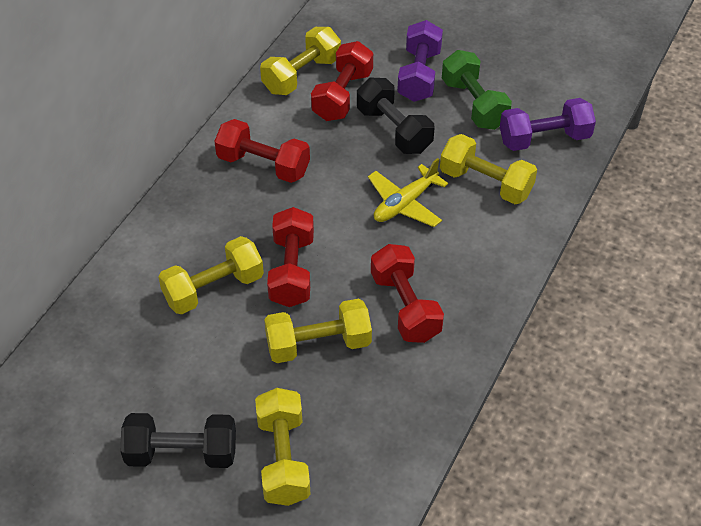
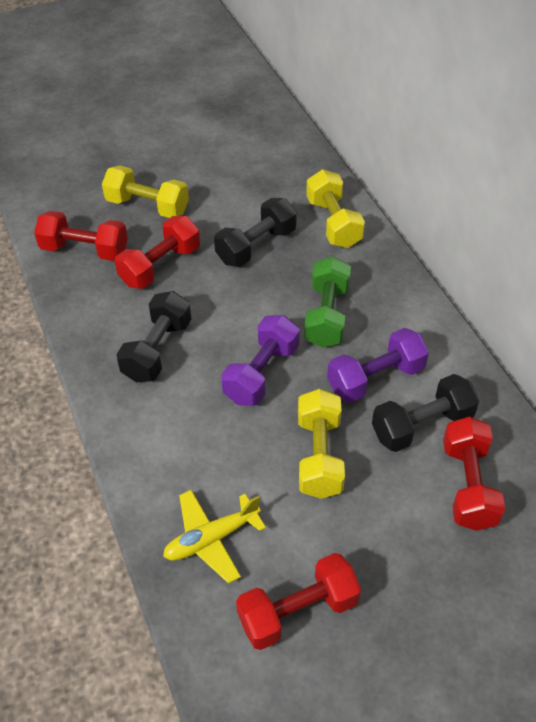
black dumbbell: [120,413,236,468] [357,78,434,154] = 2 -> [116,291,191,383] [214,198,297,267] [372,374,479,452] = 3
yellow dumbbell: [158,236,264,314] [255,388,310,506] [260,27,341,95] [264,299,372,363] [440,134,537,204] = 5 -> [102,165,189,218] [298,389,345,499] [306,170,365,248] = 3

